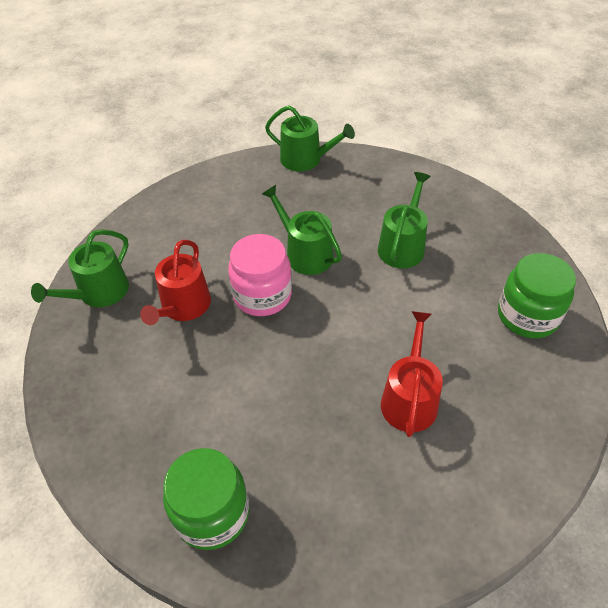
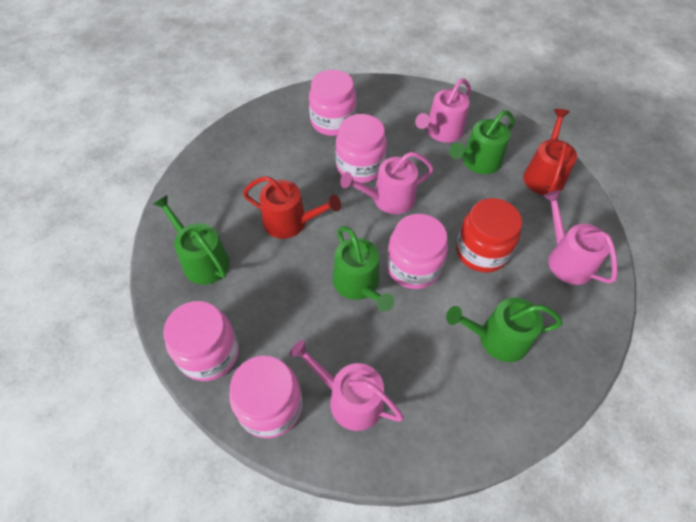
green jar: [163,448,249,550] [498,253,576,338] = 2 -> none = 0
pink jar: [228,234,292,316] = 1 -> [163,301,239,381] [229,356,302,438] [309,70,356,136] [336,114,387,183] [386,214,448,289] = 5
pink watering can: none = 0 -> [290,340,404,431] [340,152,434,214] [415,79,471,143] [544,190,618,285] = 4
red jar: none = 0 -> [456,198,522,272] = 1

